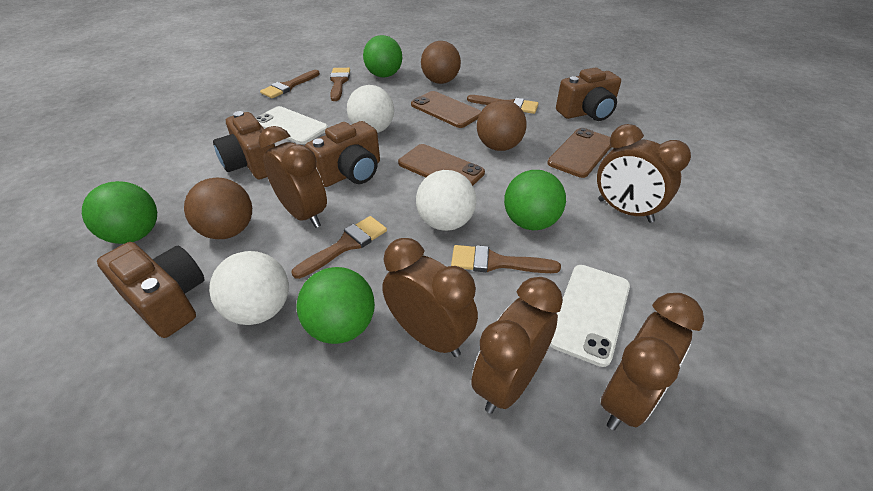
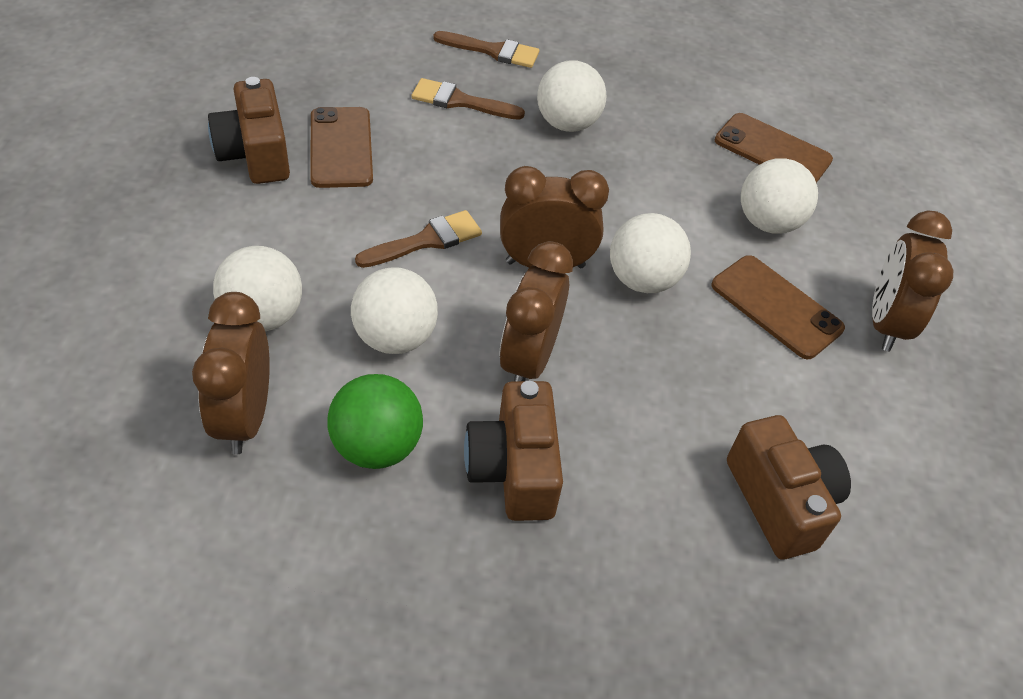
brown ball: [184,177,252,239] [421,41,461,84] [477,100,526,151] = 3 -> none = 0
brown brush: [260,70,320,98] [291,216,387,279] [330,68,350,101] [451,245,561,273] [467,95,539,114] = 5 -> [355,210,482,268] [411,78,525,120] [433,31,539,68] = 3
brown camera: [97,242,205,338] [213,111,275,180] [305,121,380,187] [556,67,621,121] = 4 -> [208,77,290,184] [464,381,563,521] [727,415,851,560] = 3
brown clock: [258,126,327,228] [382,238,478,357] [471,277,563,414] [597,124,691,223] [601,293,704,430] = 5 -> [192,292,270,455] [499,241,573,381] [500,166,609,268] [872,211,953,352] = 4
green ball: [82,181,157,244] [297,267,375,344] [363,35,402,78] [504,170,566,230] = 4 -> [328,374,423,469] = 1
white ball: [209,251,289,325] [347,85,394,133] [416,170,476,231] = 3 -> [213,246,302,331] [351,267,438,354] [537,60,606,132] [610,213,691,293] [741,158,818,234] = 5
white phone: [255,106,328,144] [550,265,630,367] = 2 -> none = 0

